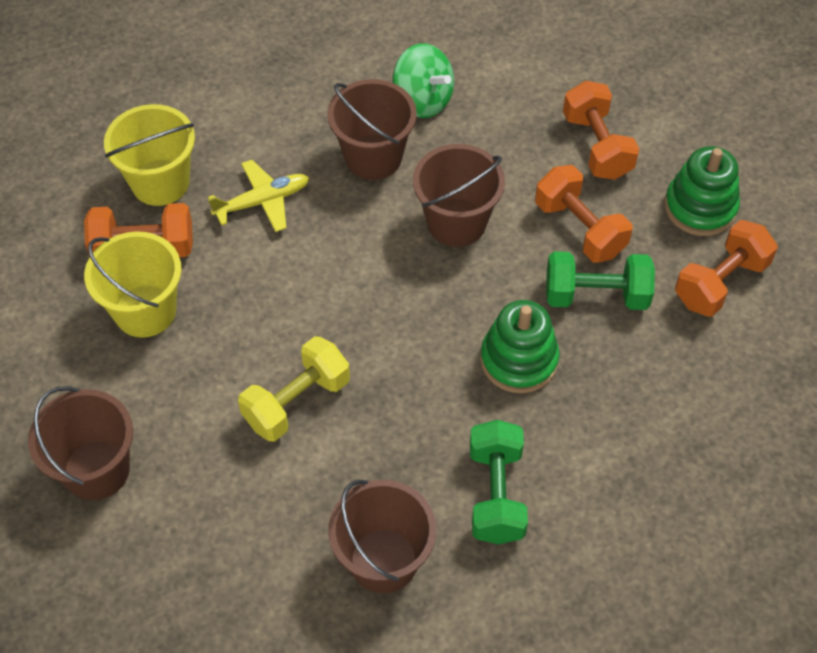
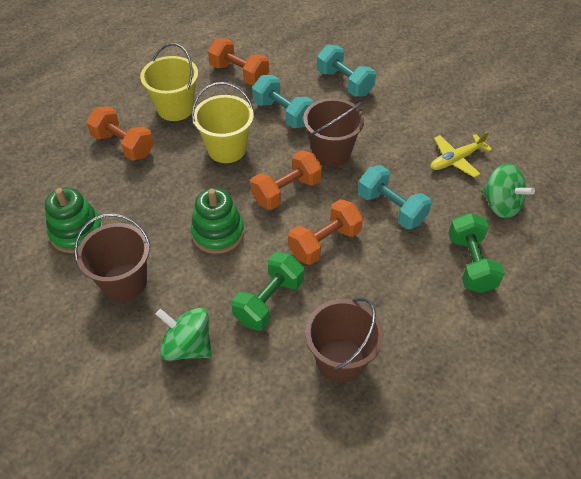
brown bucket: [28,386,133,500] [327,79,417,180] [328,480,436,593] [413,144,505,247] = 4 -> [74,213,151,301] [303,98,364,167] [305,298,384,383] = 3
green spinning top: [393,43,454,118] = 1 -> [156,308,212,361] [481,163,535,218] = 2
turquoise dumbbell: none = 0 -> [252,75,314,128] [317,44,376,96] [358,165,432,229] = 3
yellow dumbbell: [238,336,350,442] = 1 -> none = 0

